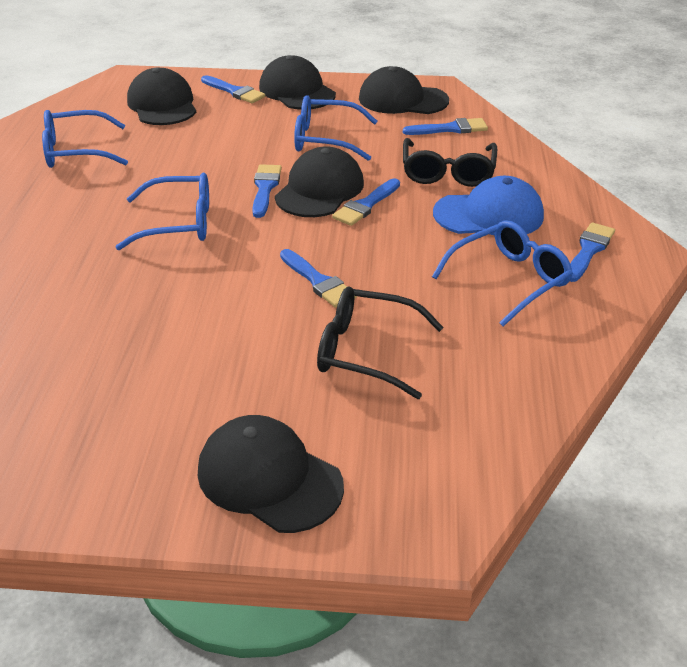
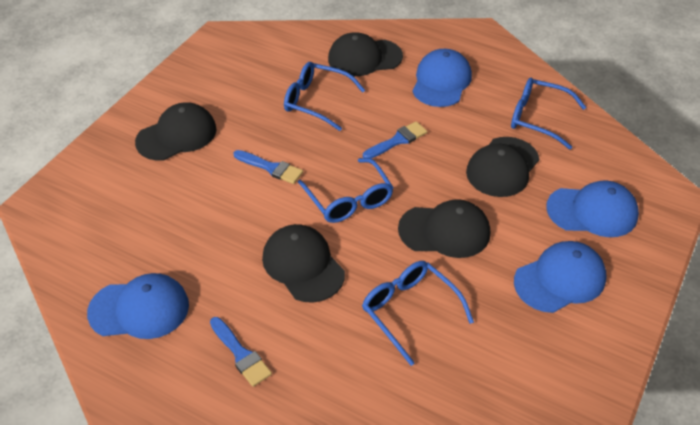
black glasses: [317,287,444,399] [403,138,497,187] = 2 -> none = 0
blue brush: [201,75,266,103] [252,164,282,218] [280,249,357,308] [332,178,400,226] [403,118,488,135] [570,222,615,282] = 6 -> [210,317,272,387] [234,150,303,184] [363,121,427,159] = 3
blue cap: [433,176,544,235] = 1 -> [87,273,189,339] [413,49,472,107] [514,241,607,313] [546,180,639,237] = 4

